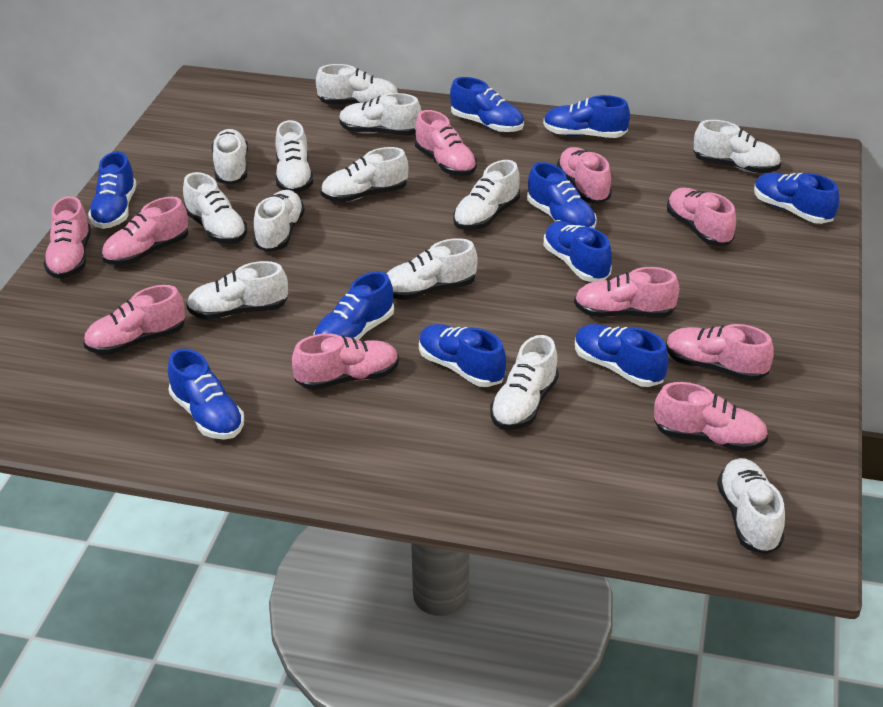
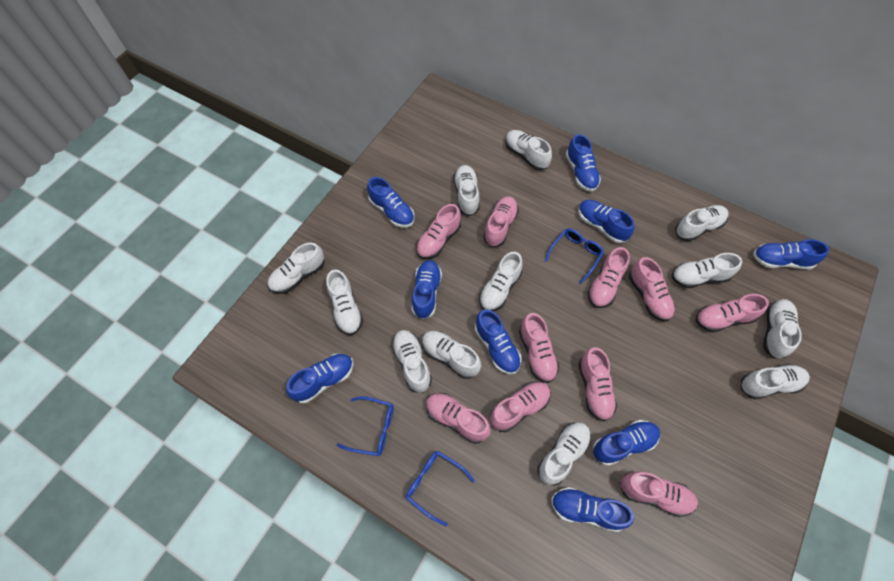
blue glasses: none = 0 -> [337,396,394,456] [406,451,475,526] [545,229,604,284] = 3
blue shoe: [88,152,137,229] [168,349,244,440] [314,271,394,340] [419,324,506,387] [450,77,524,133] [527,162,597,229] [543,95,630,138] [544,221,612,282] [575,324,669,387] [754,172,840,224] = 10 -> [286,354,353,403] [367,177,415,228] [412,260,442,320] [475,309,521,374] [551,487,634,532] [566,134,601,192] [578,200,634,243] [593,420,660,466] [753,239,829,269] = 9
white shoe: [183,172,247,244] [186,261,288,320] [212,129,248,185] [253,190,305,252] [275,120,313,193] [316,64,398,104] [321,147,408,202] [339,93,421,136] [387,238,478,300] [453,160,520,230] [490,335,559,430] [693,120,781,173] [717,458,785,554] = 13 -> [267,243,325,294] [326,269,363,335] [391,330,432,393] [422,331,481,379] [453,165,480,216] [479,252,523,311] [505,130,552,170] [538,422,591,486] [672,253,742,288] [675,205,729,241] [741,364,810,399] [763,299,802,359] = 12

